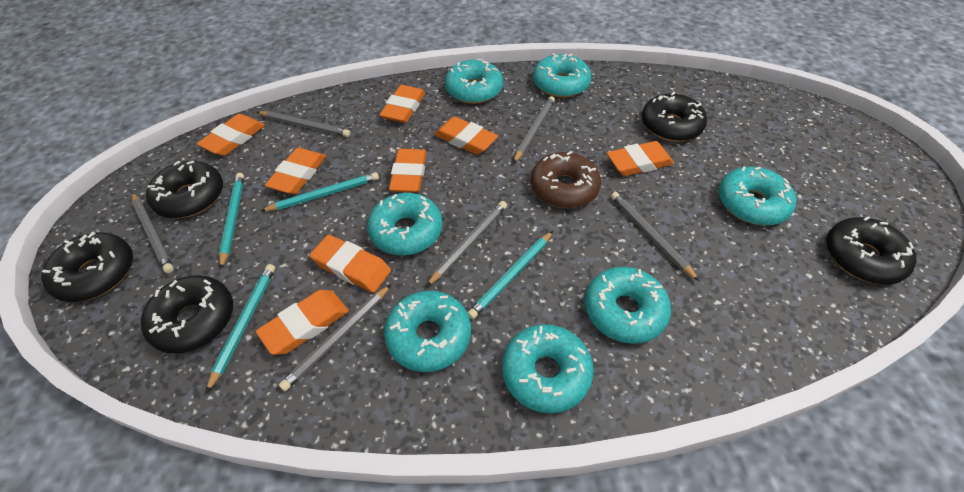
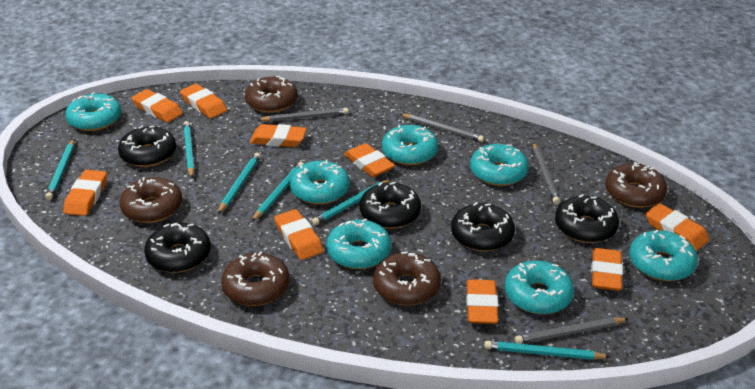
brown donut: [531,151,601,208] = 1 -> [120,177,182,223] [221,251,289,306] [245,76,298,113] [373,252,441,305] [605,162,667,208] = 5
grey pencil: [132,193,174,273] [257,111,350,137] [279,285,391,391] [426,201,507,287] [513,96,555,163] [611,192,699,281] = 6 -> [258,108,349,122] [400,114,484,142] [515,317,629,344] [533,143,560,204] = 4
orange eraser: [197,114,265,156] [256,290,349,355] [265,148,326,194] [310,235,391,293] [379,85,426,123] [389,149,427,193] [434,116,498,155] [607,141,674,176] = 8 -> [63,170,107,216] [132,89,183,123] [180,84,227,119] [250,124,307,147] [274,209,324,260] [344,143,395,178] [466,279,499,324] [591,248,623,291] [645,203,709,251] = 9
turquoise pencil: [206,264,275,393] [219,173,244,269] [261,172,379,211] [468,231,553,319] = 4 -> [45,139,74,200] [183,121,194,178] [218,153,261,214] [252,162,304,221] [312,179,391,225] [484,341,610,360] = 6

